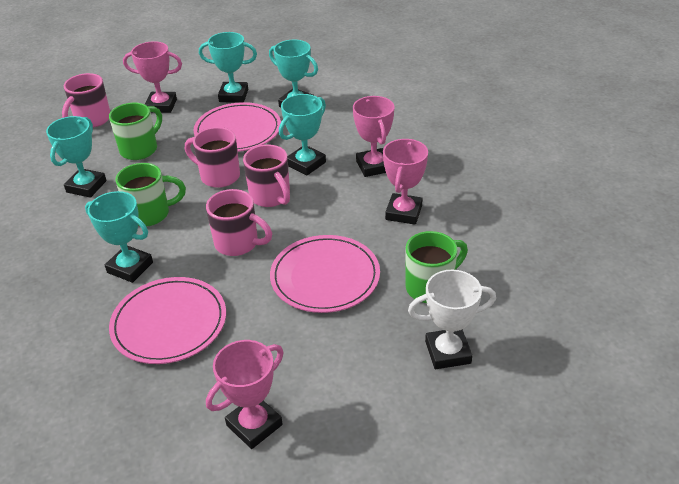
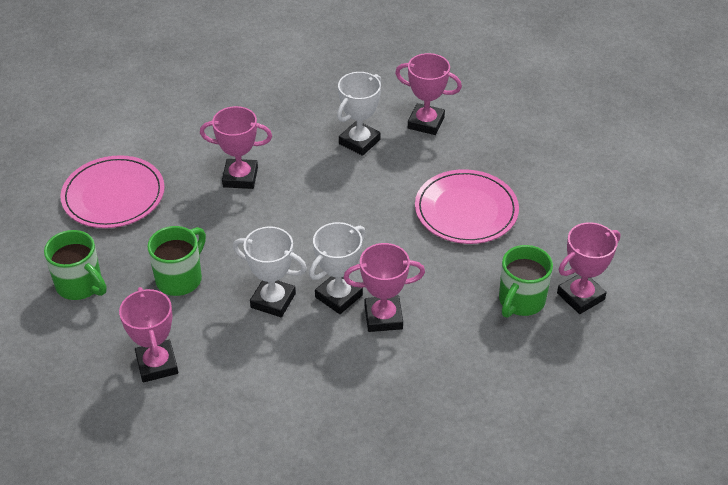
pink mug: [62,73,110,127] [185,127,240,188] [206,189,272,256] [243,144,290,207] = 4 -> none = 0
pink plate: [109,277,226,364] [194,102,281,152] [270,235,380,313] = 3 -> [60,155,164,228] [415,169,519,244] = 2
pink trophy: [123,41,182,113] [206,340,284,449] [353,96,394,177] [383,139,428,225] = 4 -> [119,287,178,382] [200,106,272,189] [343,243,425,332] [395,53,462,135] [557,222,621,314] = 5
turquoise trophy: [46,116,107,198] [85,191,153,283] [199,32,257,103] [269,40,318,107] [279,94,326,175] = 5 -> none = 0
white trophy: [408,270,496,369] = 1 -> [233,226,307,317] [309,222,366,314] [337,72,381,156] = 3

